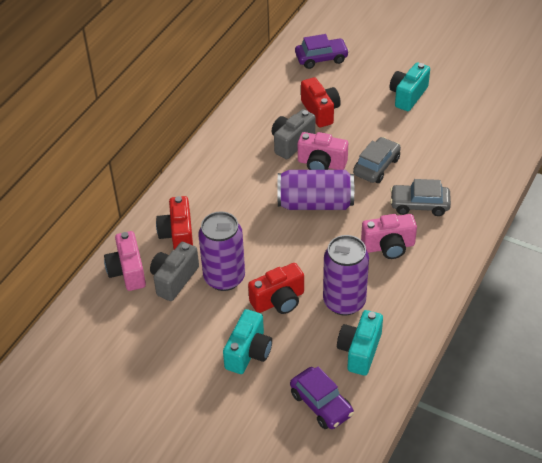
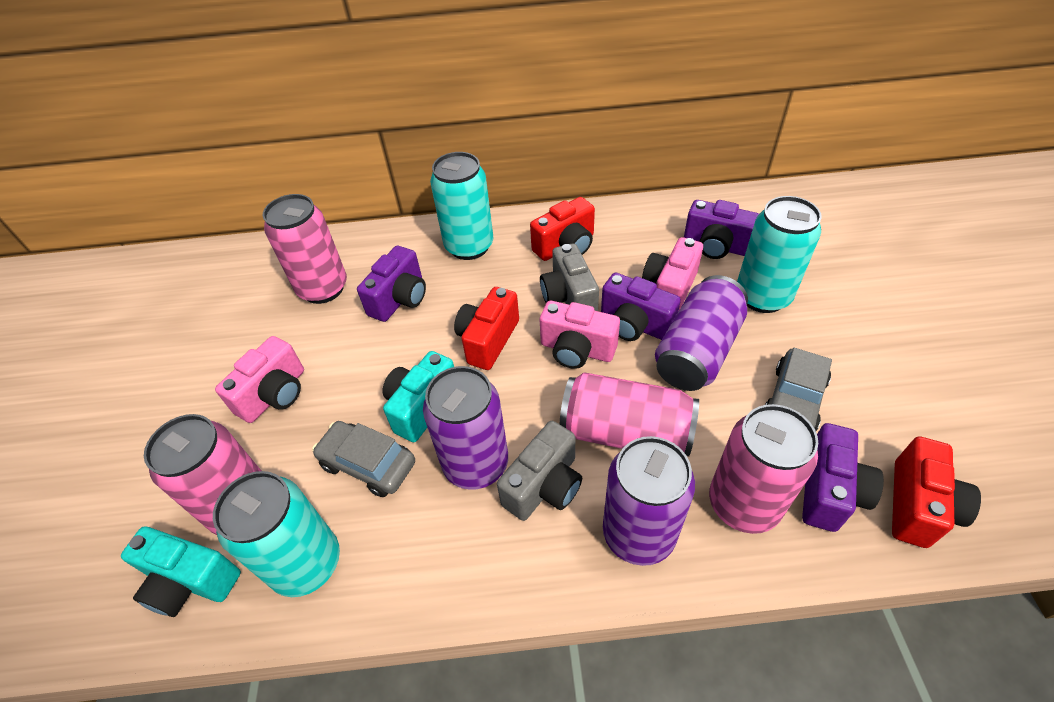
pink can: none = 0 -> [144,414,261,535] [263,194,347,304] [560,372,699,457] [709,404,818,534] = 4
purple camera: none = 0 -> [357,246,426,322] [601,273,681,341] [684,200,759,259] [802,423,884,532] = 4
purple car: [290,367,354,429] [295,34,349,69] = 2 -> none = 0
turquoise camera: [223,309,272,374] [337,310,383,376] [389,63,430,111] = 3 -> [121,526,241,617] [383,351,454,442] = 2
turquoise can: none = 0 -> [213,471,340,597] [430,152,493,260] [737,196,822,313] = 3

